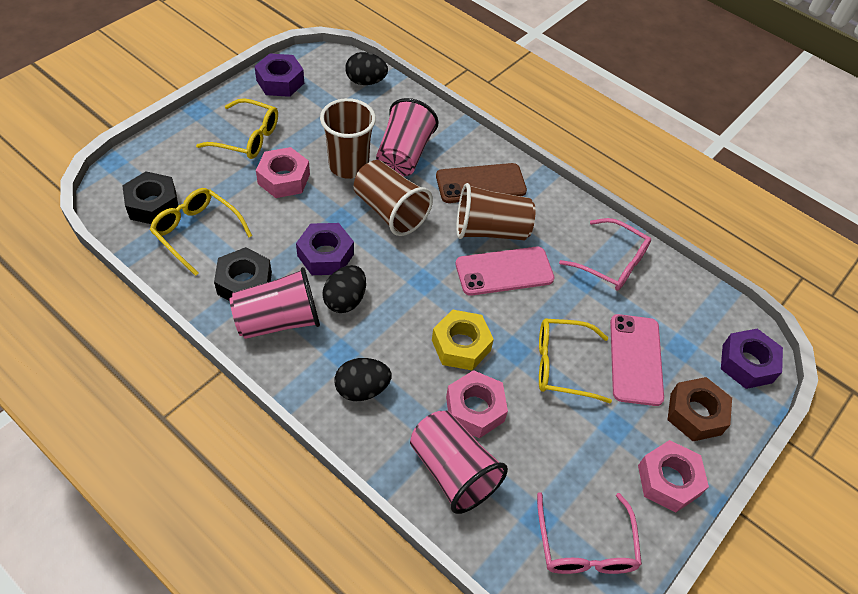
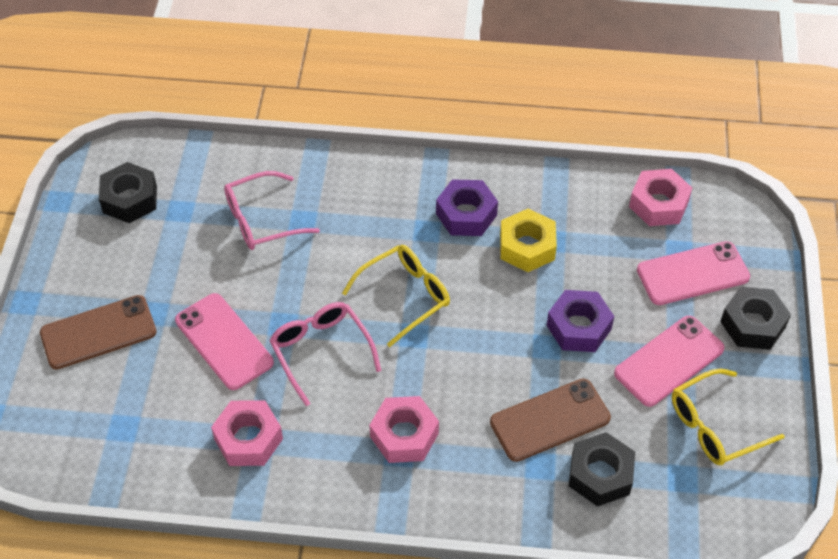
black egg: [322,265,366,313] [334,358,392,401] [345,52,388,85] = 3 -> none = 0
black nut: [122,171,178,224] [214,247,272,301] = 2 -> [99,162,157,223] [569,432,635,507] [720,287,791,350] = 3
brown cup: [320,98,376,179] [354,160,433,236] [457,183,535,240] = 3 -> none = 0
brown nut: [667,377,732,441] = 1 -> none = 0
brown phone: [436,163,527,203] = 1 -> [40,295,157,369] [490,379,611,462] = 2
pink cup: [229,267,320,339] [376,98,439,176] [410,411,508,514] = 3 -> none = 0
pink phone: [455,247,554,296] [610,314,664,406] = 2 -> [175,293,274,390] [614,316,725,407] [637,241,750,305] = 3
purple nut: [254,53,304,97] [296,223,354,275] [721,329,783,389] = 3 -> [436,179,498,236] [547,290,614,352] = 2
yellow glasses: [150,188,252,276] [196,98,278,159] [539,318,612,403] = 3 -> [342,245,450,347] [672,368,785,465] = 2

